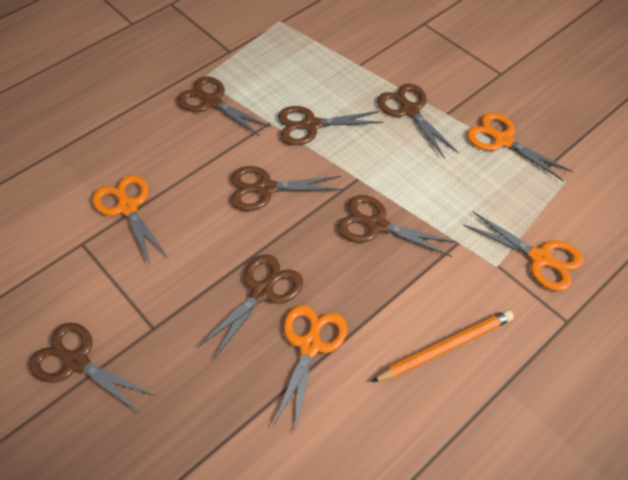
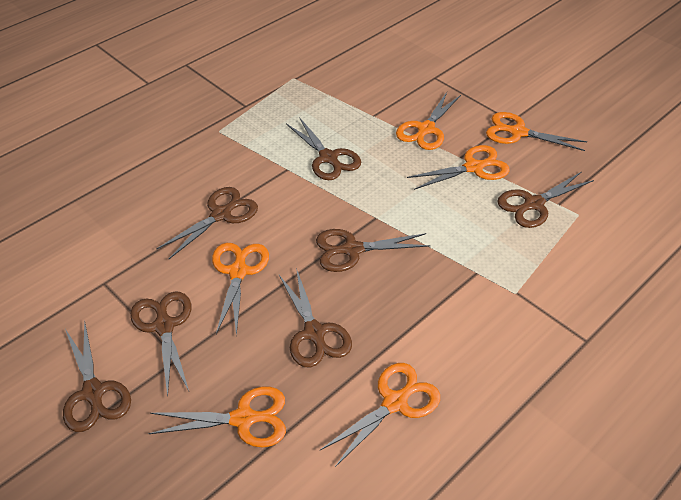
orange pencil: [372,310,514,382] = 1 -> none = 0
orange scissors: [92,175,169,267] [273,305,347,431] [463,211,583,291] [467,113,573,182] = 4 -> [148,387,286,448] [212,243,269,336] [319,363,440,467] [396,92,461,150] [407,145,510,190] [486,112,587,151] = 6

